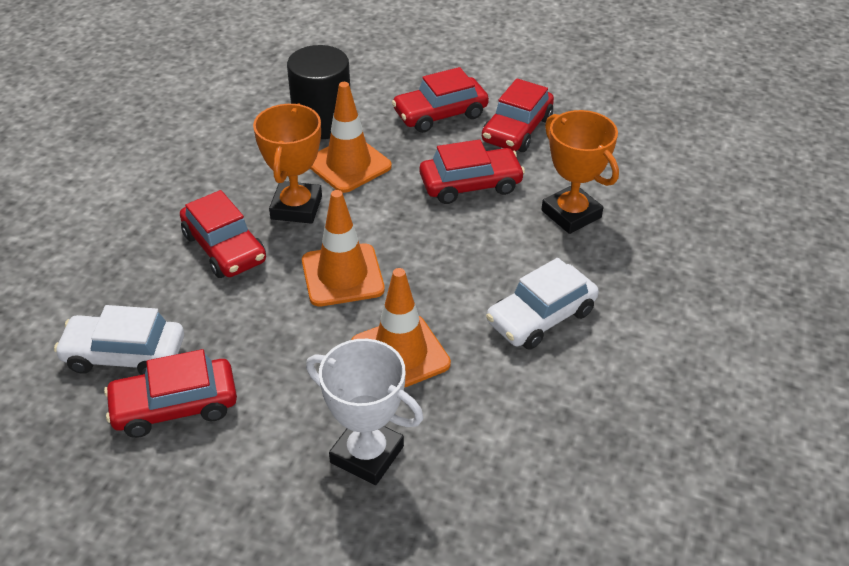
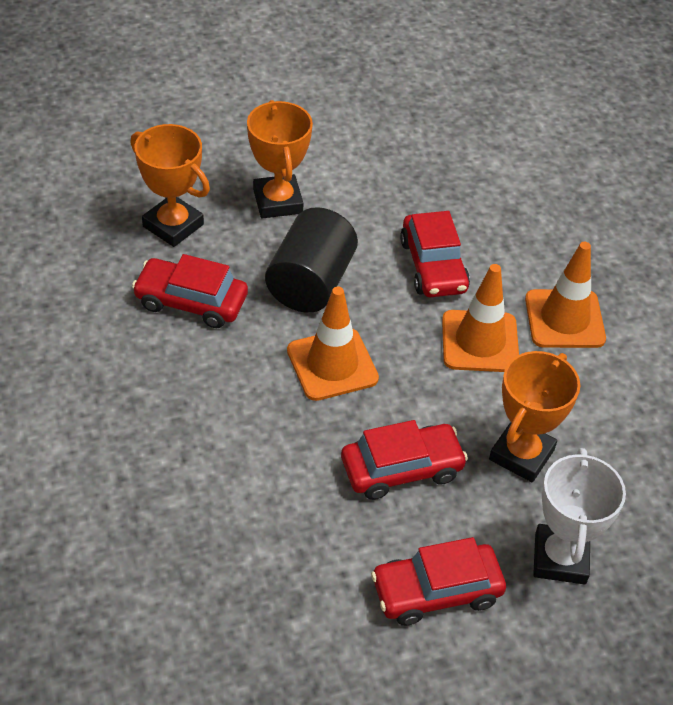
orange trophy: [253,103,322,224] [541,110,619,234] = 2 -> [130,124,210,247] [247,100,313,218] [489,351,580,482] = 3
red car: [104,349,237,438] [180,190,266,278] [392,67,489,133] [419,139,525,204] [482,78,554,152] = 5 -> [132,254,248,328] [341,420,468,500] [371,537,506,626] [400,211,470,297] = 4
white car: [54,305,184,375] [486,258,599,350] = 2 -> none = 0

